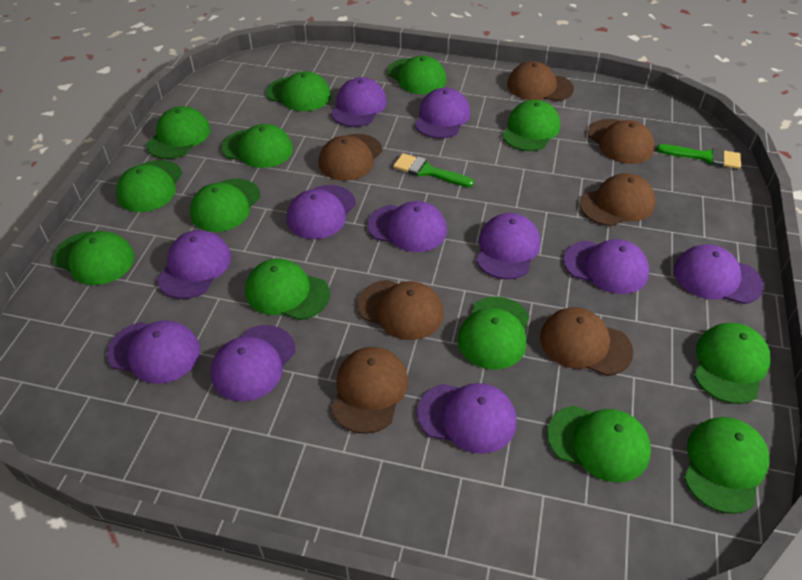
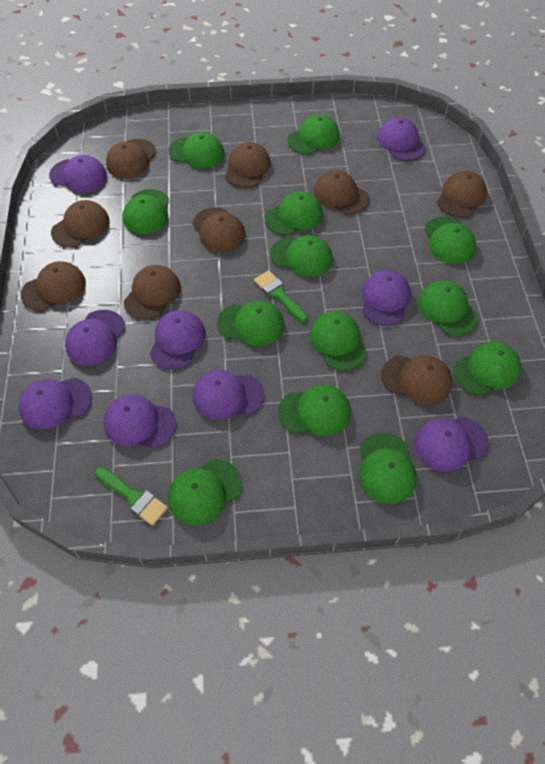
brown cap: [318,134,382,181] [331,347,408,434] [357,280,444,340] [507,61,574,101] [540,307,634,376] [579,173,655,226] [588,119,655,164] = 7 -> [21,261,86,311] [51,200,109,248] [106,139,156,178] [124,265,181,320] [193,207,245,253] [225,142,271,188] [314,170,370,215] [381,355,452,405] [437,171,487,218] = 9
purple cap: [107,321,200,384] [157,230,231,299] [211,325,295,402] [287,185,356,239] [331,77,387,127] [367,201,447,252] [415,88,470,139] [417,383,516,454] [476,213,540,279] [563,239,649,294] [674,244,764,304] = 11 -> [18,378,92,430] [49,155,107,192] [65,310,125,365] [104,394,176,449] [150,310,206,370] [193,370,265,420] [362,270,411,326] [377,117,426,161] [414,417,488,472] = 9

